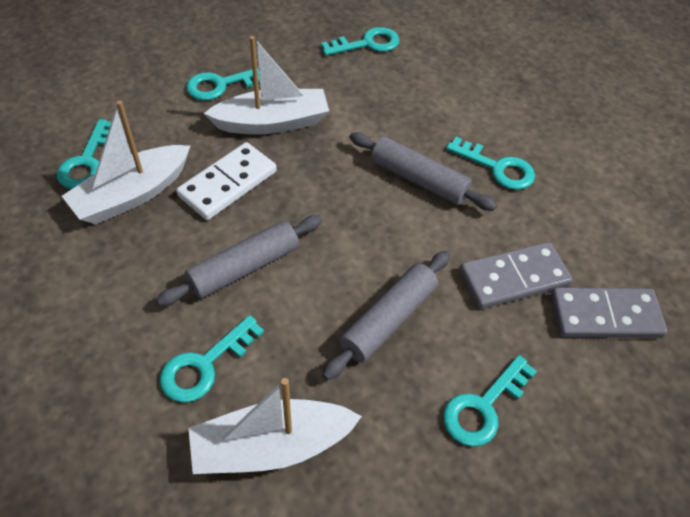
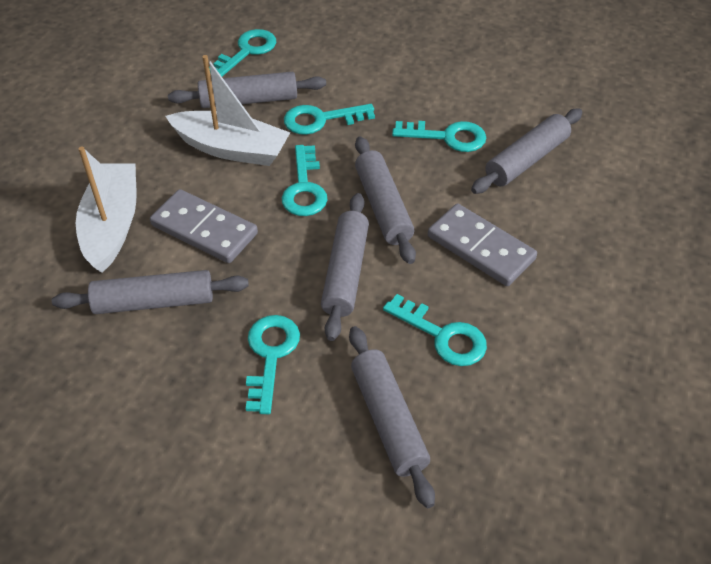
grey rolling pin: [156,215,322,306] [322,251,450,380] [349,132,497,211] = 3 -> [52,270,249,314] [168,72,326,108] [321,193,369,341] [349,326,435,508] [355,136,416,264] [471,109,582,194] = 6
white boat: [62,101,190,224] [188,378,362,474] [204,36,329,134] = 3 -> [76,146,136,273] [165,55,290,166] = 2
white domino: [176,142,277,220] = 1 -> none = 0

